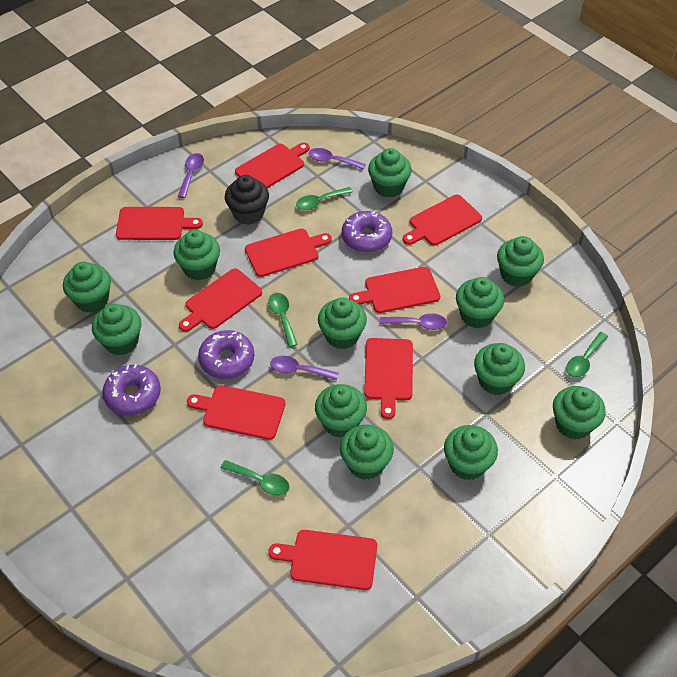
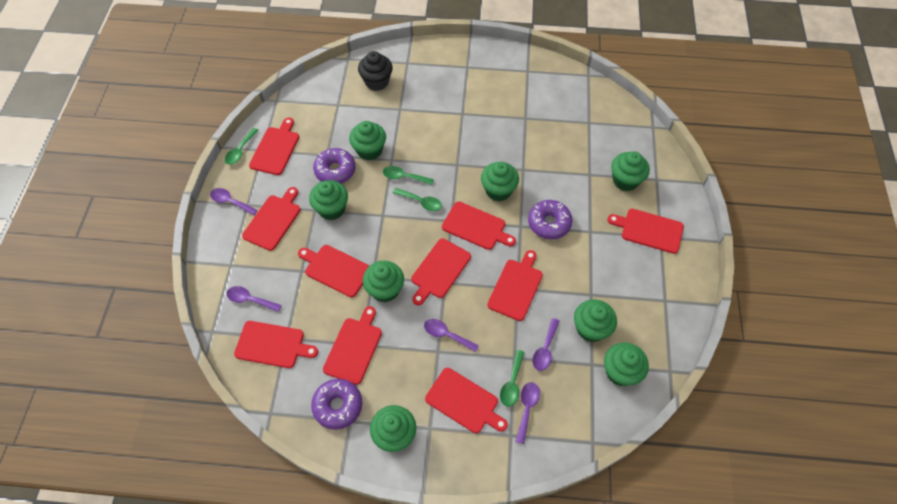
green cupcake: [63,262,111,313] [92,304,141,355] [173,230,220,280] [315,384,367,438] [318,297,367,349] [340,424,394,480] [368,148,412,198] [444,425,498,480] [456,277,504,328] [474,343,525,395] [497,236,544,287] [553,386,606,440] = 12 -> [309,180,348,220] [349,121,386,161] [363,261,404,303] [370,405,416,452] [481,162,519,201] [574,299,617,342] [604,342,649,386] [611,151,650,191] = 8
purple spoon: [178,153,204,198] [270,356,339,380] [308,148,366,170] [379,313,447,330] = 4 -> [210,188,258,216] [226,286,282,312] [424,319,479,352] [516,382,540,444] [532,318,559,371] = 5
red cutting board: [116,207,203,240] [179,268,262,332] [187,385,286,440] [235,143,310,188] [245,228,332,277] [268,530,377,590] [349,267,440,313] [364,338,413,419] [403,195,482,246] = 9 -> [234,321,318,368] [242,187,300,251] [249,118,299,175] [298,245,369,297] [323,306,382,385] [411,238,471,305] [425,368,508,433] [442,201,516,250] [487,250,543,321] [607,209,684,254] = 10

